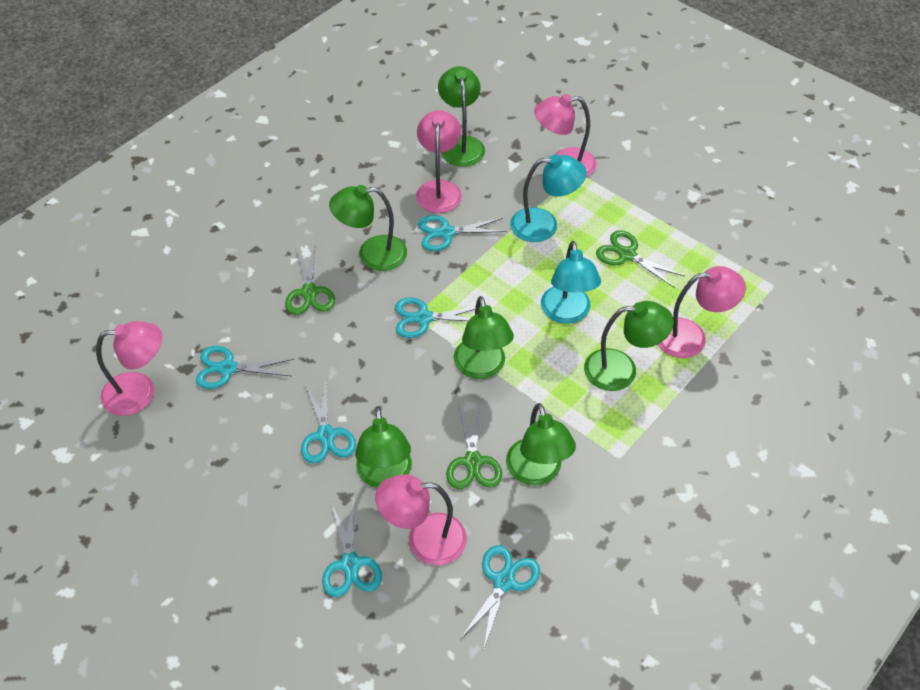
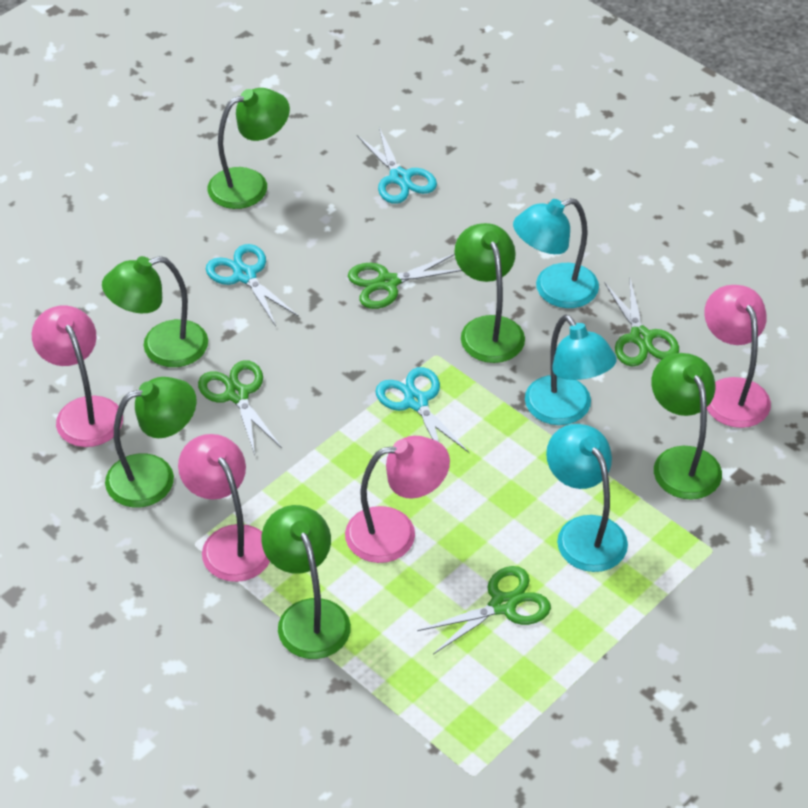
green scissors: [285,246,335,315] [446,405,502,489] [596,230,685,288] = 3 -> [198,360,282,455] [348,254,462,309] [417,566,551,654] [604,279,679,367] = 4
pink lamp: [96,321,162,416] [375,474,467,565] [416,110,462,213] [534,94,596,177] [658,266,746,358] = 5 -> [32,305,123,447] [178,434,270,582] [345,436,450,563] [704,285,771,428] = 4
turquoise lamp: [510,154,586,242] [541,241,601,324] = 2 -> [513,198,599,308] [525,315,617,425] [546,424,628,572] = 3
turquoise scissors: [196,346,294,389] [301,379,356,464] [322,499,382,597] [395,298,475,338] [418,215,507,251] [461,545,540,651] = 6 -> [206,244,299,326] [357,128,437,204] [375,367,470,453] = 3

